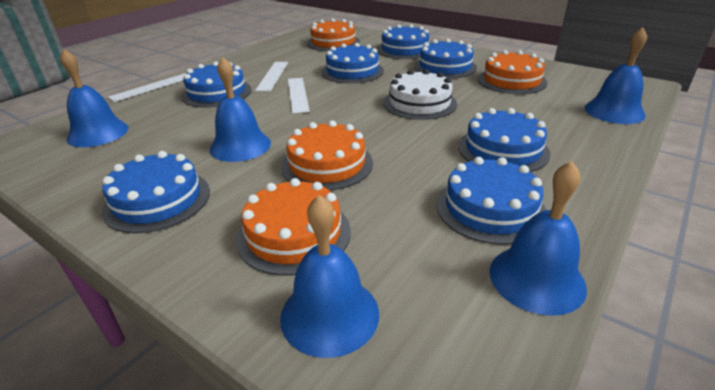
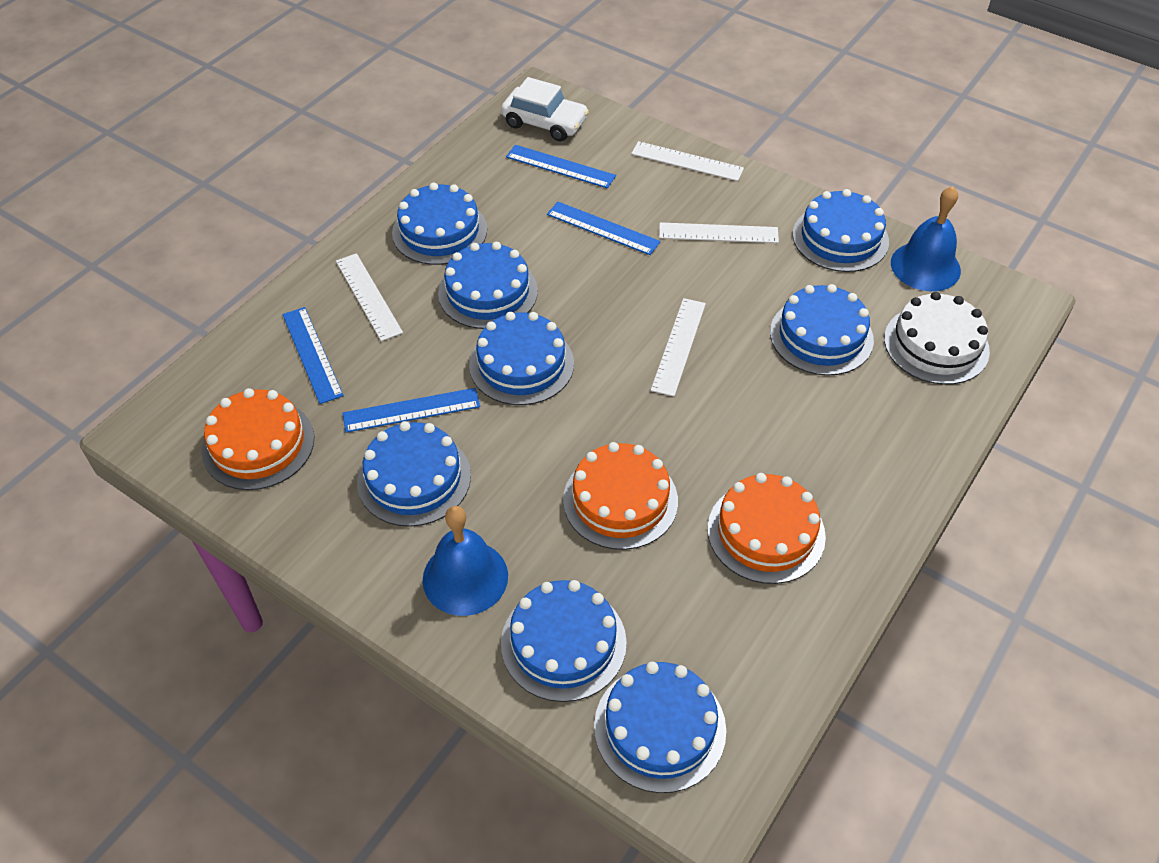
blue bell: [60,49,128,147] [210,57,271,162] [280,195,379,358] [490,161,587,316] [585,27,647,124] = 5 -> [423,506,508,616] [891,186,961,291] = 2
blue cake: [102,151,210,233] [181,61,251,107] [321,43,384,83] [377,24,429,59] [414,39,477,79] [436,157,546,245] [458,108,551,172] = 7 -> [357,421,471,527] [392,182,487,265] [438,242,538,329] [469,312,574,405] [501,580,627,702] [594,662,726,793] [770,284,874,376] [793,189,889,272] = 8
blue ruler: none = 0 -> [282,307,344,404] [343,388,480,433] [506,145,616,188] [547,202,661,255] = 4
orange cake: [236,178,351,276] [281,120,373,190] [307,18,360,51] [478,50,548,94] = 4 -> [202,388,314,490] [563,442,678,550] [708,473,826,584] = 3
white car: none = 0 -> [501,77,589,141] = 1
white ruler: [108,73,186,102] [255,62,288,92] [288,78,310,114] = 3 -> [336,253,403,341] [631,141,744,181] [651,298,706,397] [659,222,779,243] = 4

